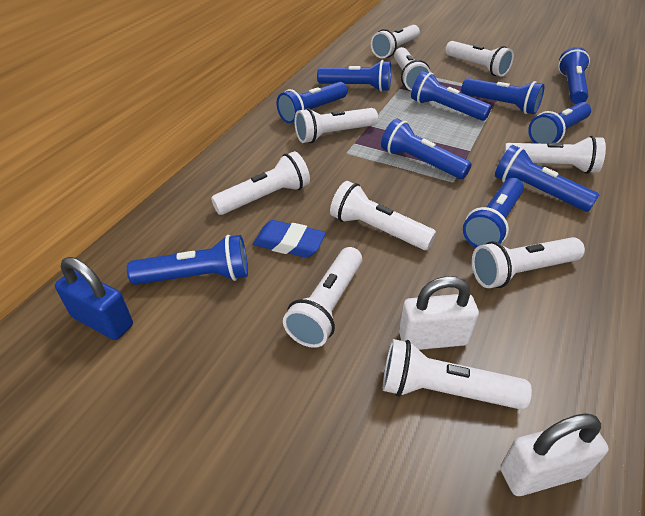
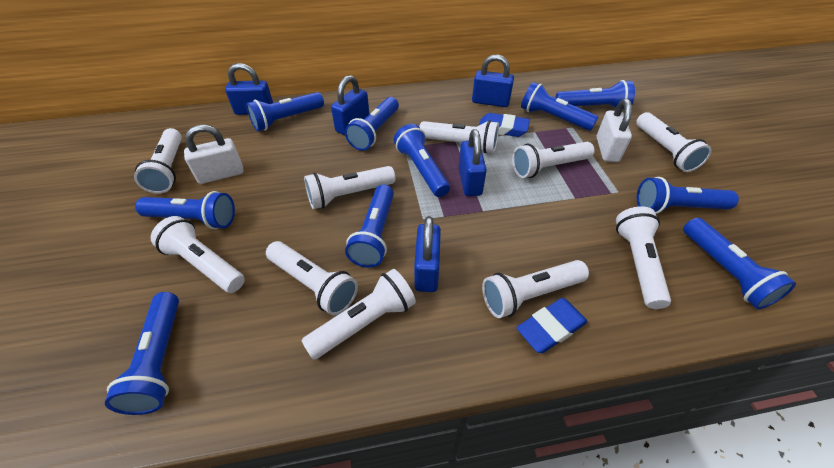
blue eraser: [253,220,326,258] = 1 -> [479,113,530,137] [516,298,588,353] = 2
blue padlock: [55,257,133,340] = 1 -> [225,63,273,115] [331,75,369,135] [414,216,441,292] [459,129,487,196] [472,54,514,107] = 5

